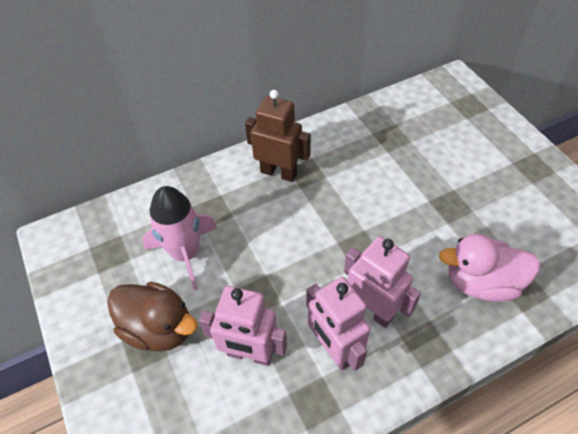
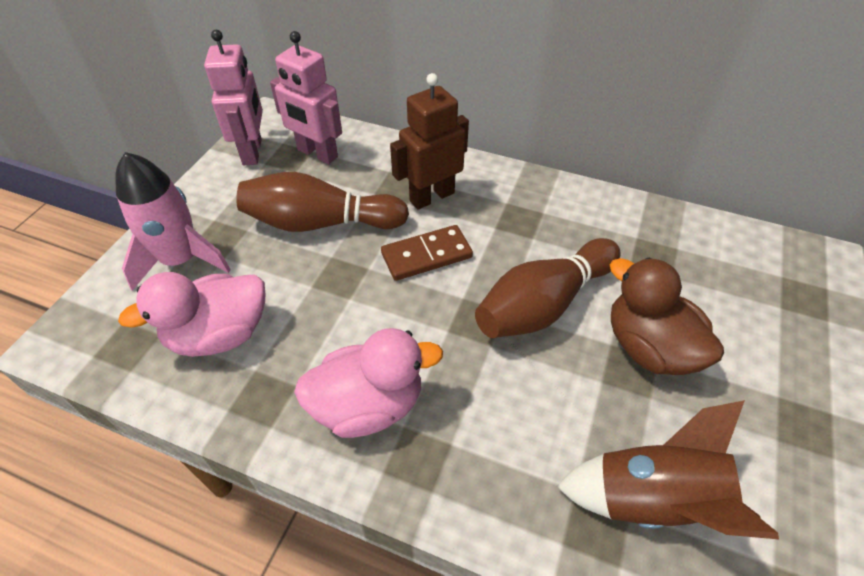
brown bowling pin: none = 0 -> [236,172,409,232] [475,238,620,338] = 2
brown domino: none = 0 -> [381,225,473,281] = 1
brown rocket: none = 0 -> [557,400,779,539] = 1
pink duck: [439,234,540,302] = 1 -> [118,272,265,357] [294,328,443,438] = 2
pink robot: [199,286,287,366] [306,277,371,371] [344,236,421,328] = 3 -> [204,30,263,165] [270,31,342,164] = 2

